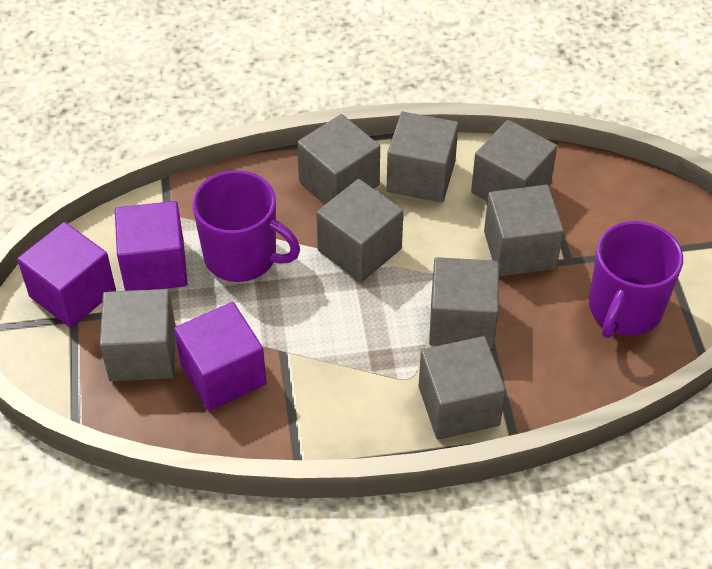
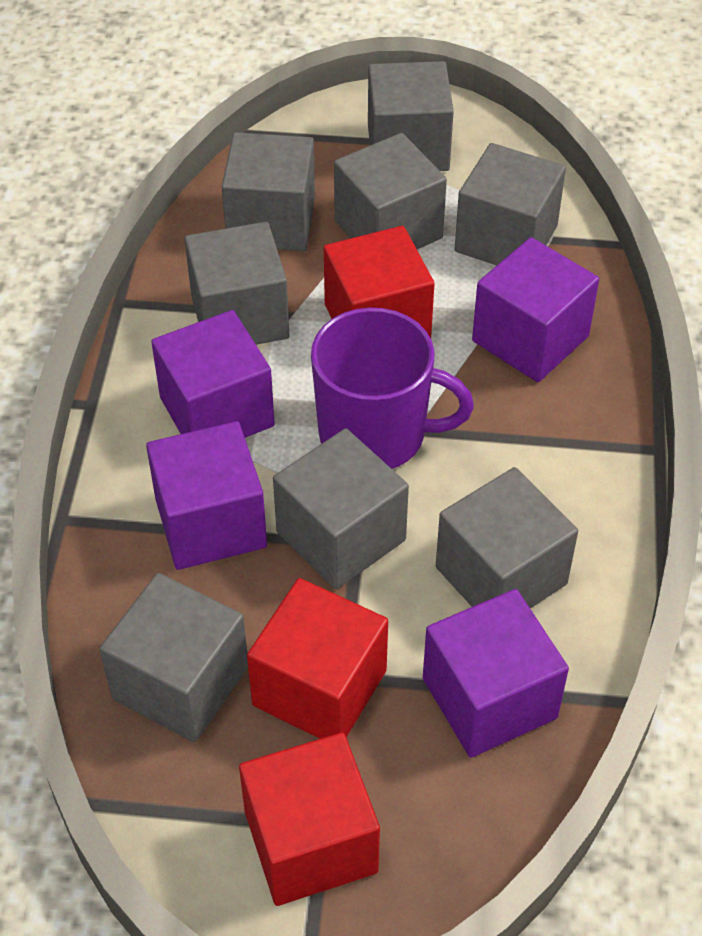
purple cube: [17,222,116,328] [115,201,187,291] [174,302,267,411] = 3 -> [146,421,267,570] [151,310,275,438] [423,589,569,758] [472,237,599,382] = 4
purple mug: [192,170,300,282] [589,221,683,338] = 2 -> [311,307,474,469] = 1
red cube: none = 0 -> [239,732,380,906] [247,578,388,739] [324,226,435,338] = 3

